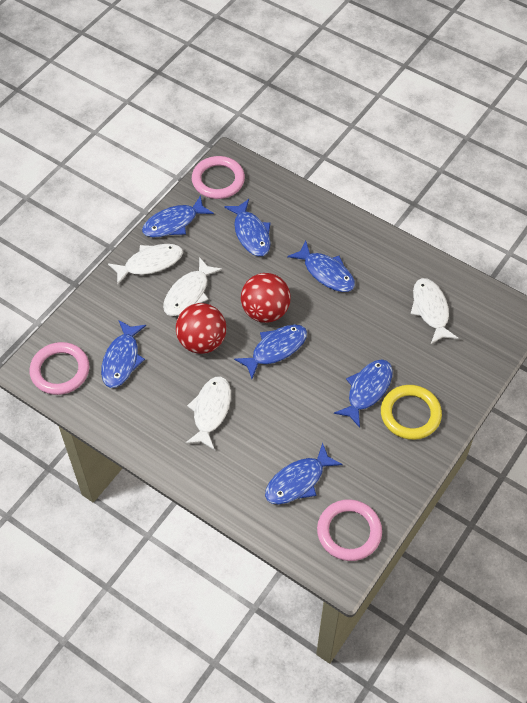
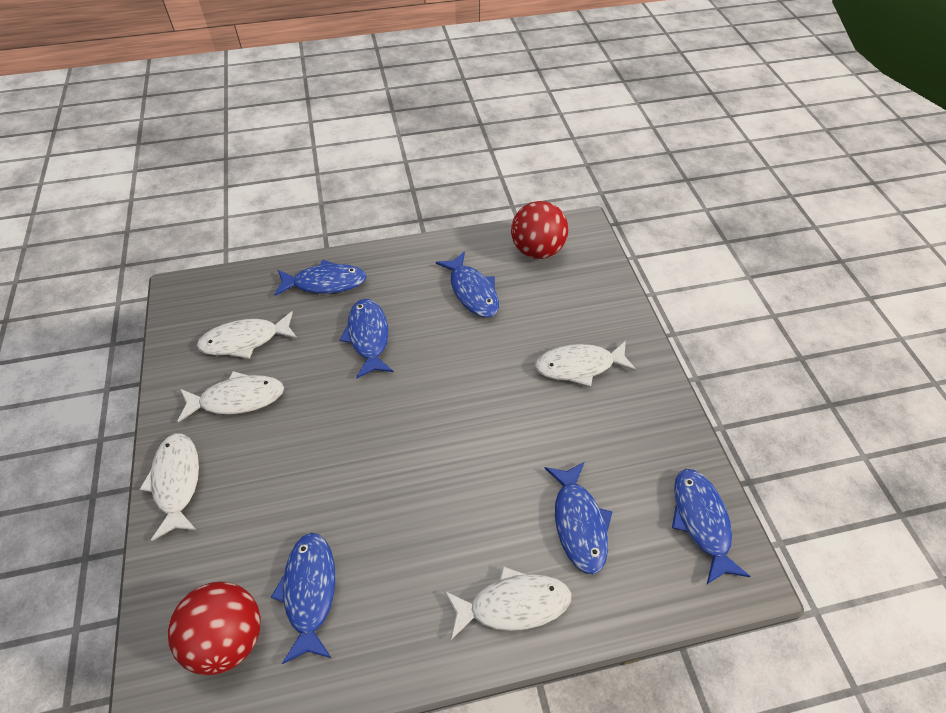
blue fish: [101,320,146,388] [142,195,214,237] [224,199,271,256] [234,325,307,379] [265,443,343,504] [287,241,355,292] [334,359,393,428] = 7 -> [271,533,335,664] [274,260,367,296] [340,299,393,379] [436,251,499,318] [545,462,612,575] [672,469,751,584] = 6
pink ring: [30,342,89,395] [192,156,245,199] [317,499,382,561] = 3 -> none = 0
white fish: [108,244,183,285] [163,257,222,316] [185,376,231,450] [411,278,459,344] = 4 -> [140,433,199,541] [178,371,284,423] [197,311,298,359] [444,566,571,640] [535,341,636,387] = 5
yellow ring: [381,385,442,440] = 1 -> none = 0

